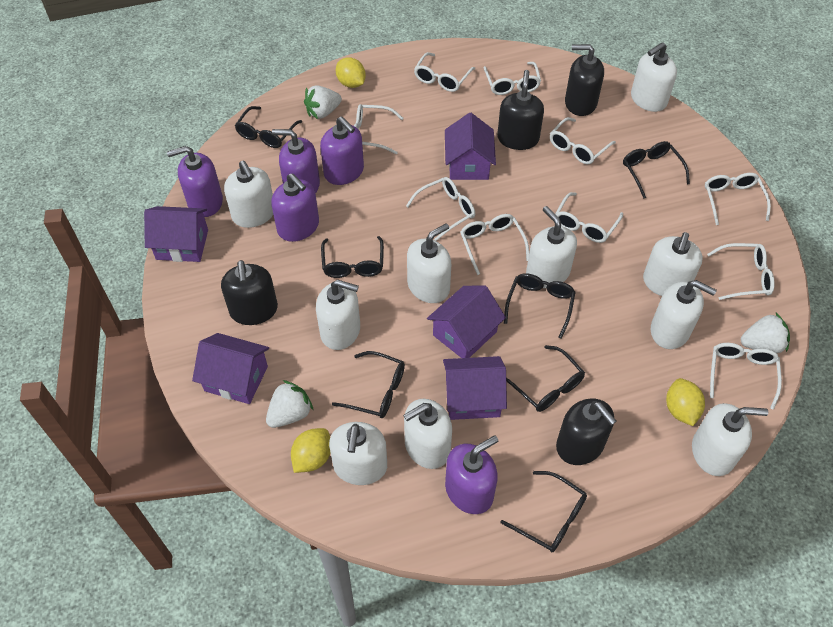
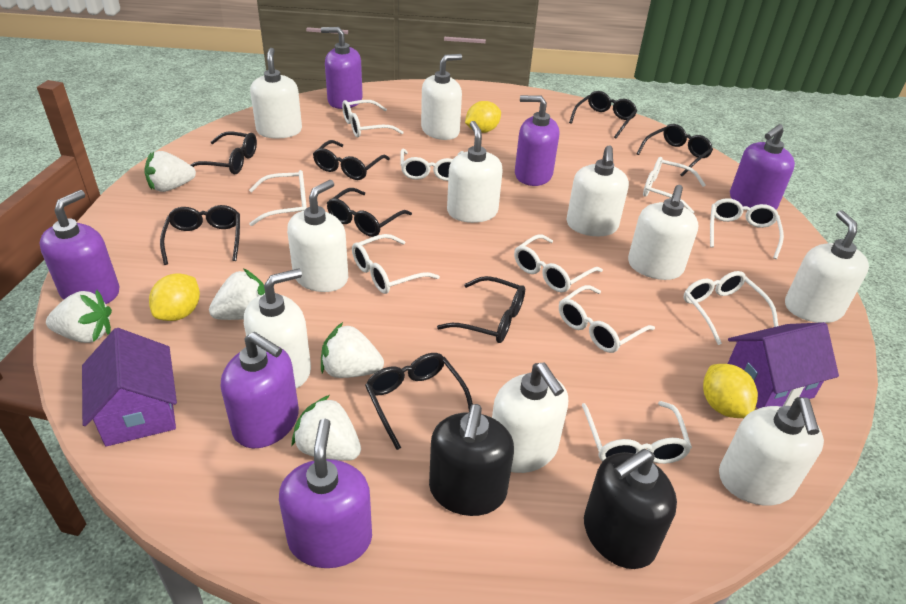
black glasses: [235,106,302,148] [321,236,384,278] [332,351,405,418] [500,471,587,552] [504,273,576,339] [506,345,585,412] [623,141,690,198] = 7 -> [160,205,240,265] [191,132,257,175] [313,140,390,180] [327,188,412,237] [365,353,473,450] [437,276,525,343] [569,91,637,138] [636,124,713,176] = 8
black soap dispenser: [221,260,278,325] [497,70,544,150] [556,399,616,465] [565,44,604,116] = 4 -> [429,404,514,516] [584,449,677,569] = 2
purple house: [144,206,208,262] [192,333,269,404] [427,286,506,358] [443,356,507,420] [445,113,496,180] = 5 -> [82,328,177,447] [728,322,839,409] = 2
purple soap dispenser: [167,146,223,217] [271,173,319,242] [272,129,320,194] [320,117,364,185] [445,435,498,514] = 5 -> [39,190,120,304] [221,332,299,448] [279,418,372,568] [321,27,363,109] [515,95,559,186] [730,124,795,209] = 6
white strawberry: [266,380,314,428] [304,85,342,119] [741,313,790,353] = 3 -> [46,290,112,343] [144,151,196,192] [209,268,265,320] [292,395,361,461] [321,322,384,378] = 5

